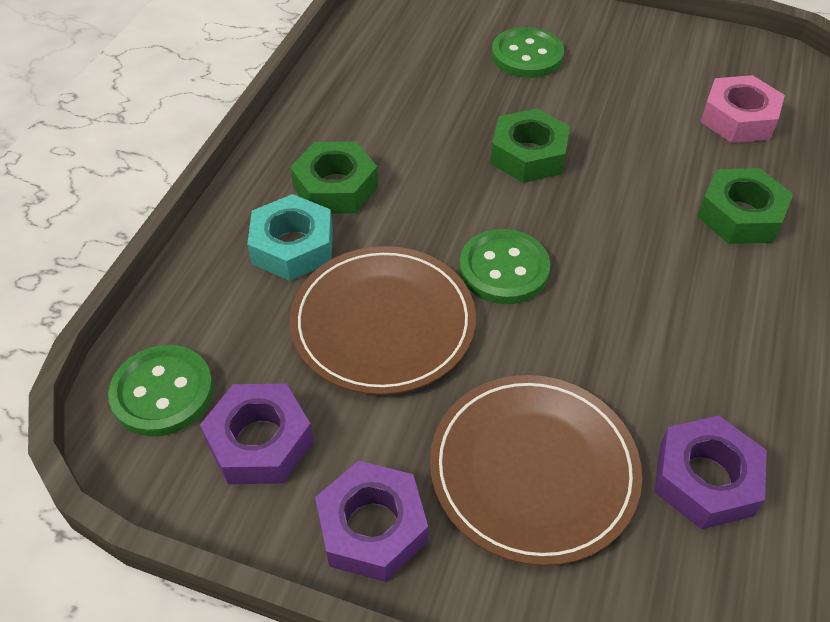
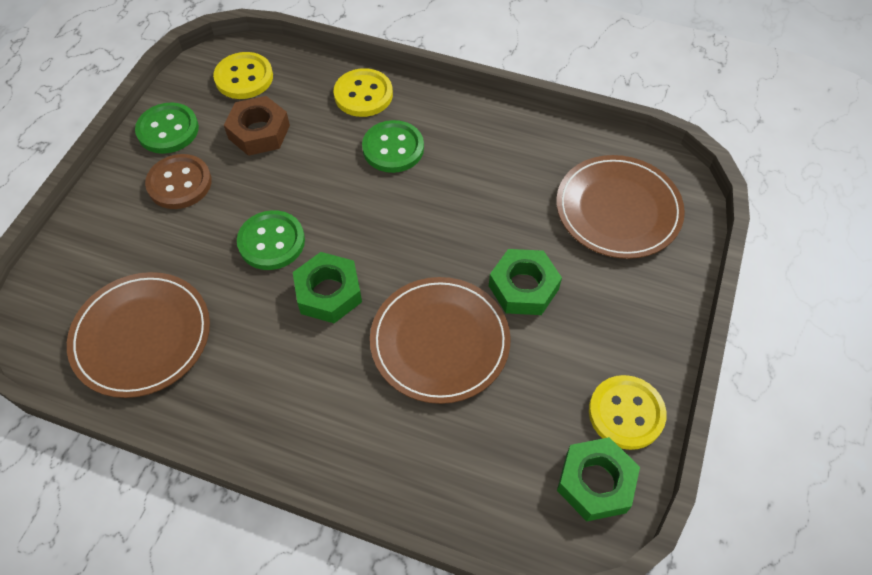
brown button: none = 0 -> [145,154,212,209] = 1
brown nut: none = 0 -> [224,96,290,156] = 1
brown plate: [290,246,476,395] [430,375,642,566] = 2 -> [67,272,210,398] [370,277,511,404] [556,155,685,259] = 3
pink nut: [700,75,785,143] = 1 -> none = 0
purple nut: [200,384,314,484] [315,461,428,582] [654,415,767,530] = 3 -> none = 0
turquoise nut: [247,194,333,281] = 1 -> none = 0
yellow button: none = 0 -> [213,52,273,99] [334,68,393,117] [589,375,667,450] = 3

